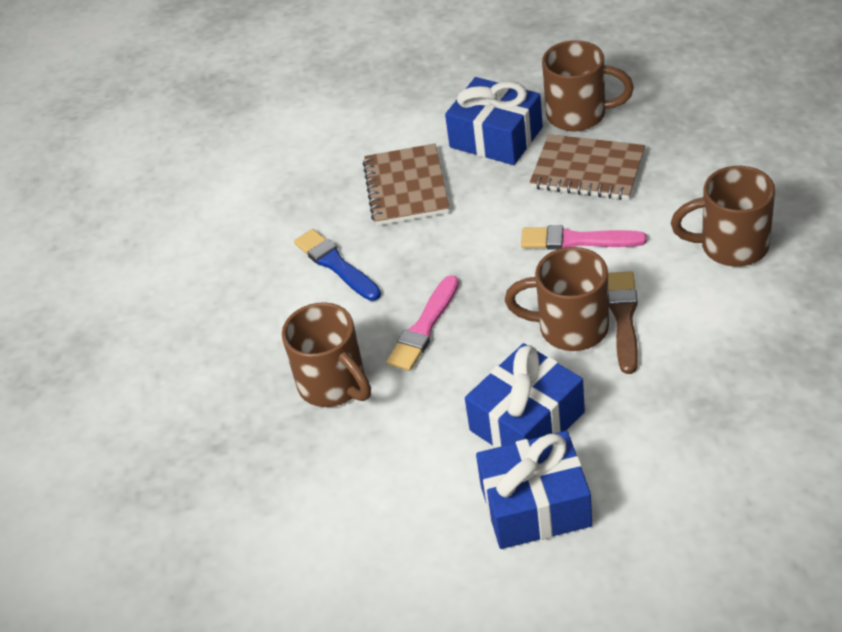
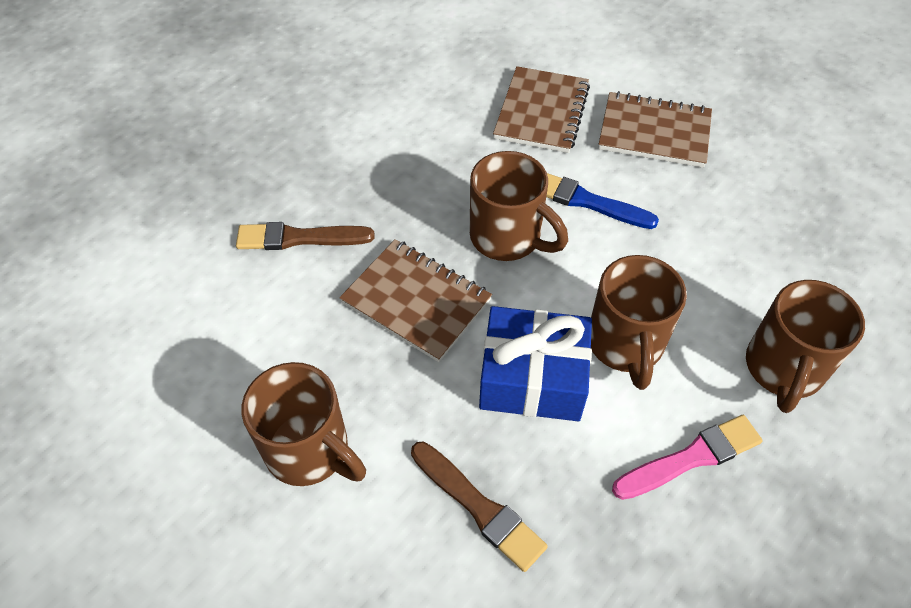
blue gift: [445,77,543,165] [465,343,585,448] [476,431,592,549] = 3 -> [479,306,592,421] = 1
brown brush: [608,271,638,374] = 1 -> [236,222,375,250] [411,442,548,572] = 2
brown notebook: [363,143,449,226] [530,134,645,200] = 2 -> [339,239,492,362] [493,66,590,153] [598,91,712,168] = 3
pink brush: [387,275,459,371] [521,226,647,250] = 2 -> [612,415,763,500] = 1

